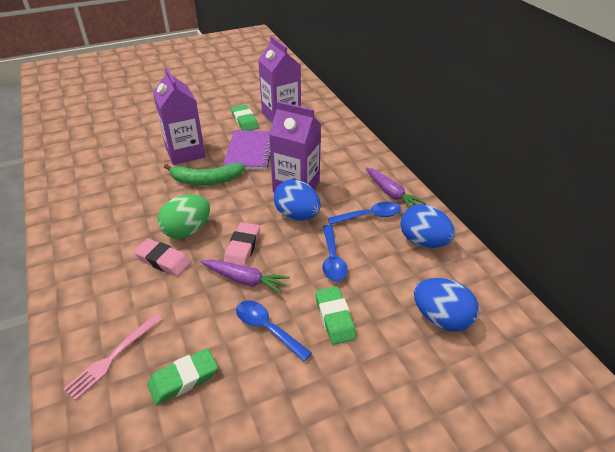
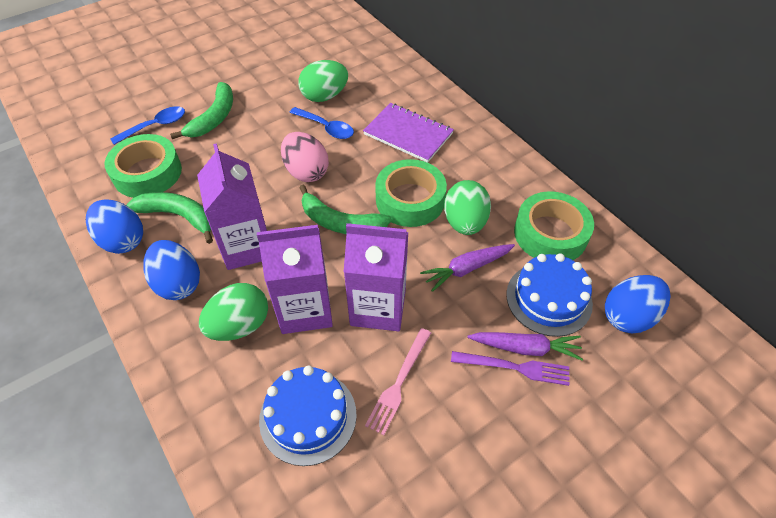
blue cake: none = 0 -> [259,365,357,466] [506,253,593,337] = 2
blue spoon: [236,300,312,361] [323,225,348,281] [328,202,401,225] = 3 -> [110,106,185,145] [289,107,354,139] = 2
green banana: [164,163,245,185] = 1 -> [126,192,213,244] [170,82,233,139] [299,185,392,234] = 3
green egg: [158,194,210,239] = 1 -> [199,283,268,341] [298,60,348,102] [444,180,491,235] = 3
green eraser: [147,348,218,405] [231,104,259,131] [315,286,356,345] = 3 -> none = 0
green tape: none = 0 -> [105,134,182,198] [375,159,447,227] [514,191,594,260] = 3
pink egg: none = 0 -> [281,132,329,182] = 1
pink eraser: [134,239,191,276] [224,222,260,266] = 2 -> none = 0
purple fork: none = 0 -> [451,351,569,386] = 1

